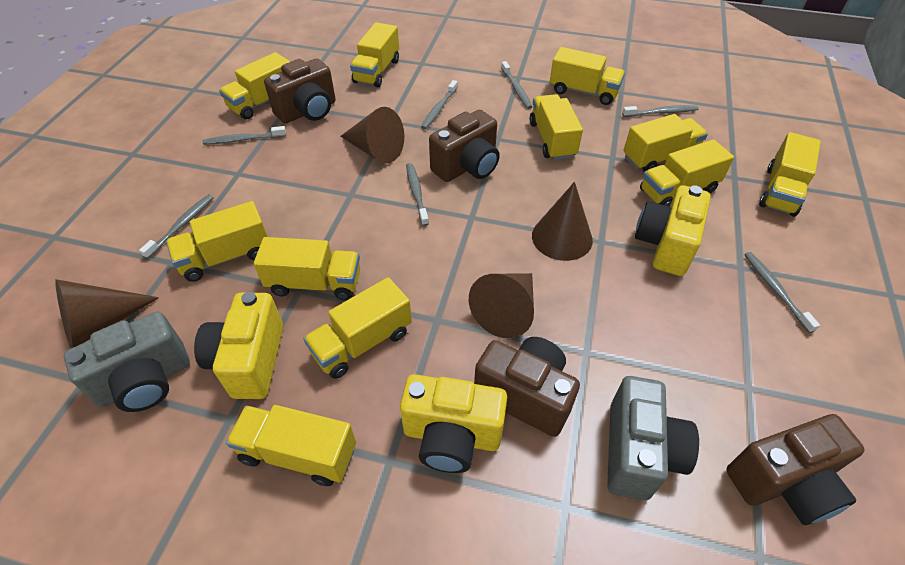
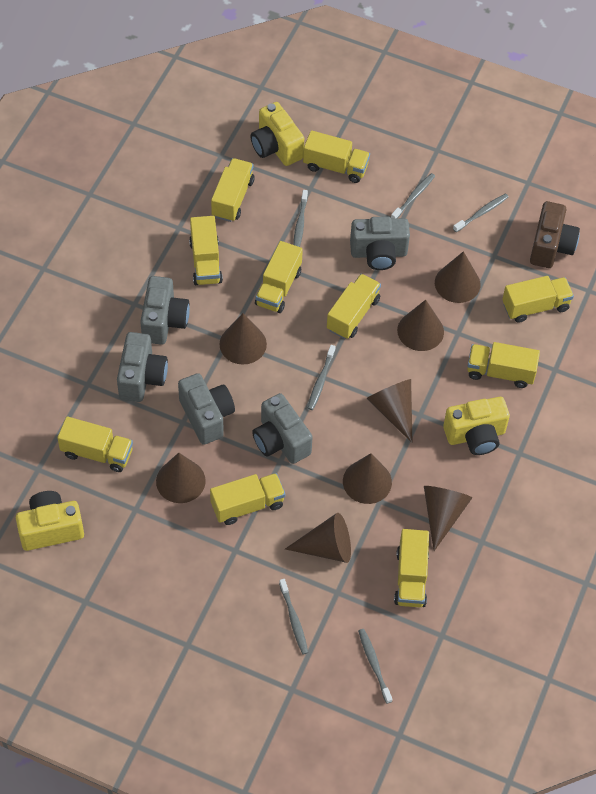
brown camera: [264,59,336,123] [429,110,500,182] [474,337,580,437] [726,414,865,525] = 4 -> [530,201,580,268] = 1
brown cone: [55,279,159,348] [340,107,404,163] [469,273,534,338] [532,182,593,261] = 4 -> [156,453,206,503] [219,313,267,365] [285,513,351,563] [343,453,392,504] [367,379,413,443] [397,300,444,351] [424,486,472,551] [435,251,480,303] = 8
grey camera: [64,312,190,412] [607,376,699,500] = 2 -> [117,332,168,402] [140,276,190,345] [178,373,235,445] [252,393,313,464] [350,216,410,270] = 5
grey toothbrush: [139,194,214,259] [202,126,286,145] [406,163,429,226] [421,80,458,129] [501,61,532,109] [622,105,699,117] [744,252,820,333] = 7 -> [279,579,308,655] [293,190,308,247] [308,345,336,410] [358,629,392,704] [391,173,435,219] [453,193,509,232] = 6
yellow truck: [166,201,268,282] [219,52,290,119] [226,405,356,486] [254,237,360,300] [303,277,412,379] [350,22,399,87] [529,94,583,160] [550,47,625,105] [623,114,708,172] [640,139,734,207] [759,132,821,217] = 11 -> [57,416,133,472] [189,216,223,285] [210,473,285,525] [211,158,255,222] [255,241,303,313] [303,130,370,183] [327,274,381,339] [394,529,429,607] [467,342,540,388] [502,276,574,323] = 10

